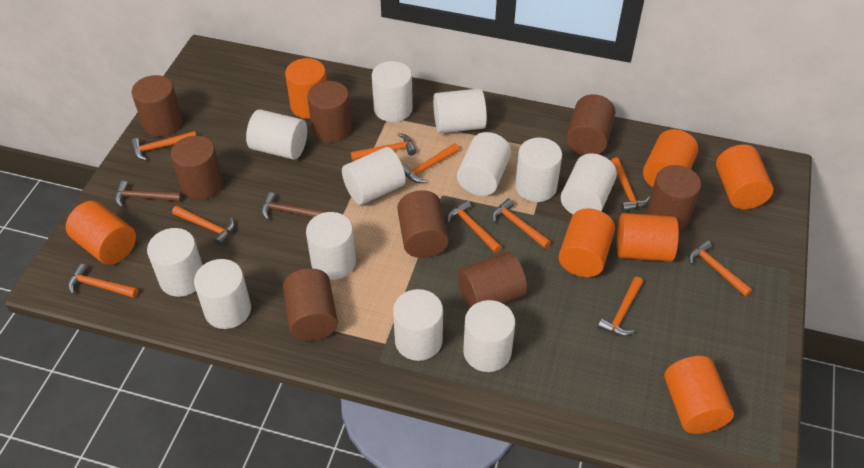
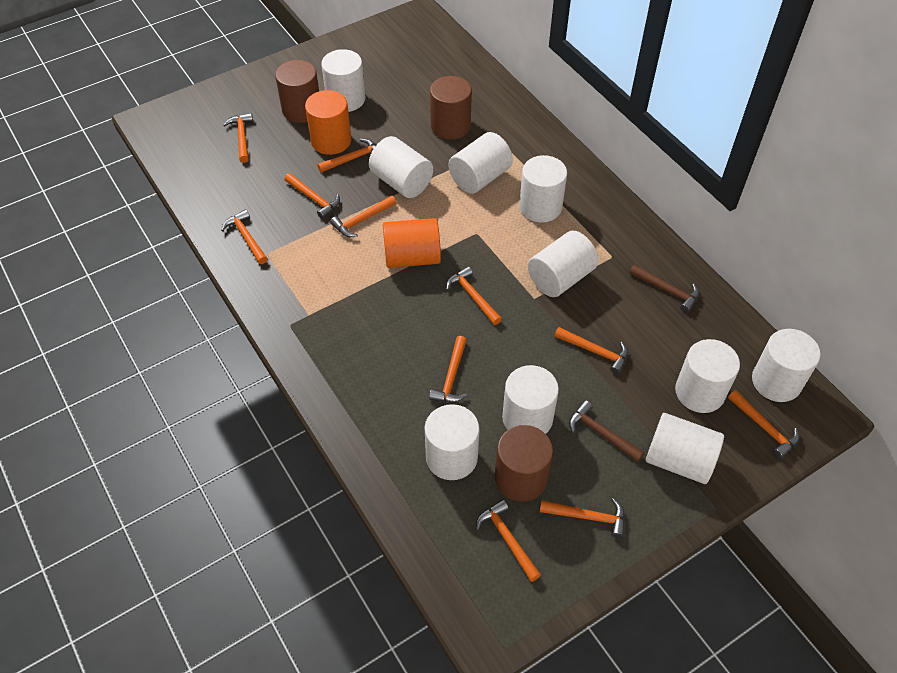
brown cylinder: [132,75,183,137] [171,135,223,200] [283,268,338,341] [307,81,352,143] [397,190,449,258] [458,252,527,309] [566,94,615,155] [647,165,701,230] = 8 -> [275,60,319,123] [430,76,472,140] [495,425,553,502] = 3
orange cylinder: [66,201,136,265] [285,58,327,119] [559,208,615,277] [617,213,679,261] [643,129,698,187] [664,356,734,434] [716,144,774,209] = 7 -> [305,90,351,155] [383,218,441,268] = 2
orange hammer: [68,263,138,298] [131,131,196,160] [172,206,235,246] [351,133,417,161] [402,143,459,183] [447,200,502,253] [492,198,551,249] [598,277,643,336] [611,157,650,211] [689,240,753,297] = 10 -> [221,209,268,264] [223,113,253,163] [284,173,340,219] [317,138,376,173] [330,196,396,237] [429,336,468,402] [446,266,502,325] [476,499,541,582] [540,498,625,538] [554,327,628,374] [728,390,799,459] = 11
white cylinder: [147,228,203,297] [194,259,251,329] [246,109,307,160] [306,212,356,280] [342,147,406,205] [372,61,413,122] [393,289,443,361] [433,88,487,133] [457,132,511,196] [463,300,515,372] [515,138,562,202] [561,153,617,214] = 12 -> [321,49,365,112] [369,136,433,198] [424,404,480,480] [448,132,513,194] [502,365,559,434] [519,155,567,223] [528,231,598,297] [646,413,724,484] [675,339,740,413] [752,329,821,402] = 10

